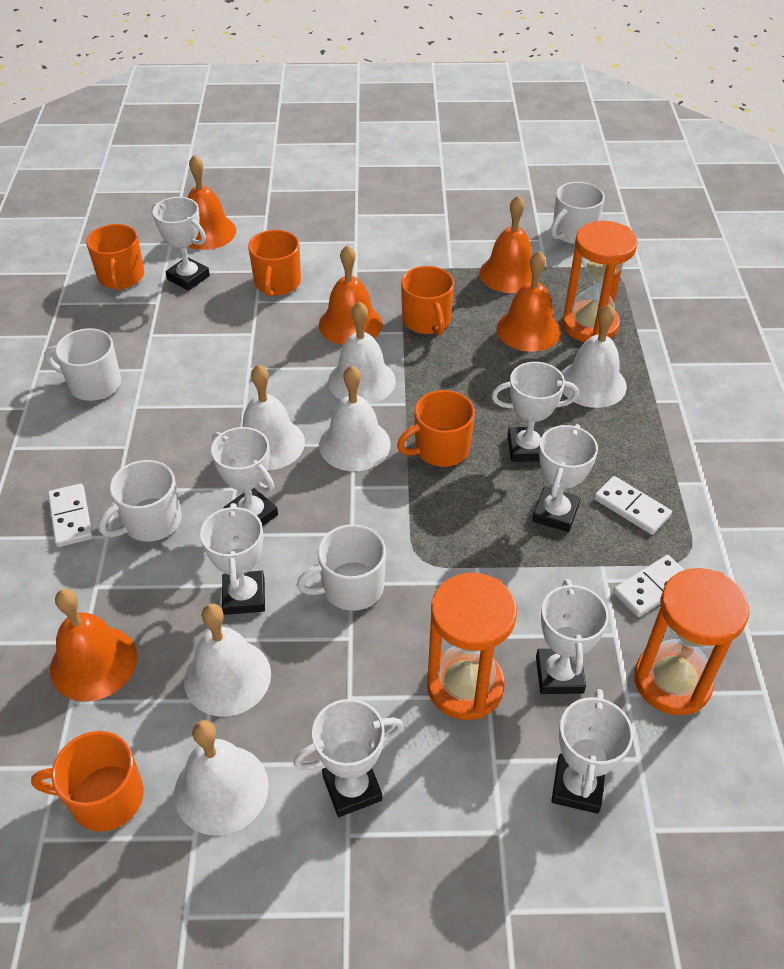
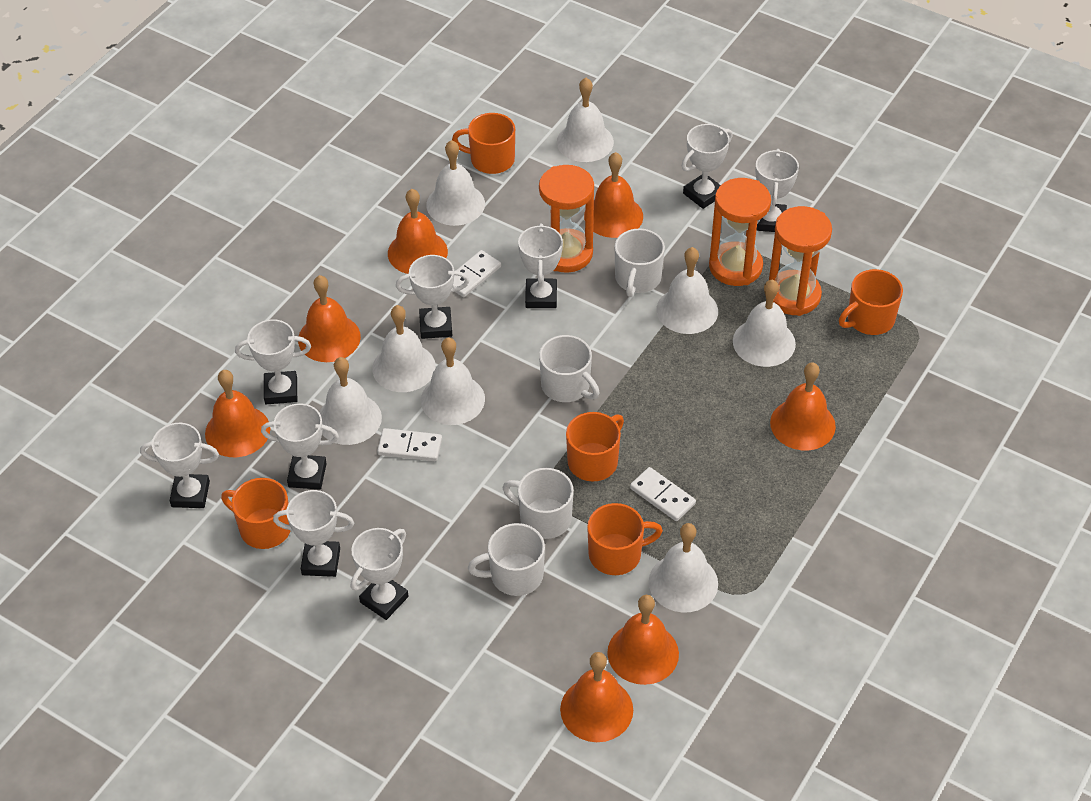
orange bell: [50,589,137,701] [187,154,236,250] [319,245,383,345] [479,195,540,293] [496,251,561,352] = 5 -> [205,370,270,457] [298,275,361,362] [388,189,448,274] [560,652,633,742] [584,152,643,238] [607,595,679,685] [770,362,836,450] = 7
white bell: [174,720,269,836] [184,604,271,717] [242,364,305,470] [319,365,391,471] [328,301,396,404] [561,304,627,408] = 6 -> [319,357,382,445] [372,305,436,392] [421,338,485,425] [426,140,485,226] [557,78,614,162] [649,523,718,613] [656,247,718,334] [733,279,796,367] = 8
white trophy: [151,197,210,291] [200,503,265,615] [211,427,278,526] [293,699,403,817] [491,362,579,462] [532,424,598,532] [536,579,609,694] [551,689,633,814] = 8 -> [140,423,219,508] [235,319,311,404] [261,403,339,490] [273,490,354,577] [351,528,408,620] [396,255,469,339] [518,223,563,308] [681,124,732,209] [755,149,799,232] = 9

